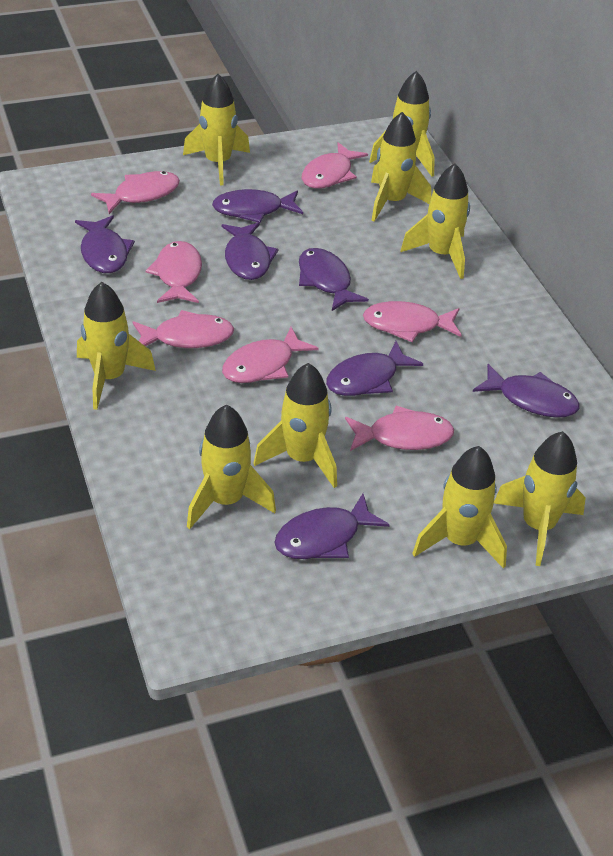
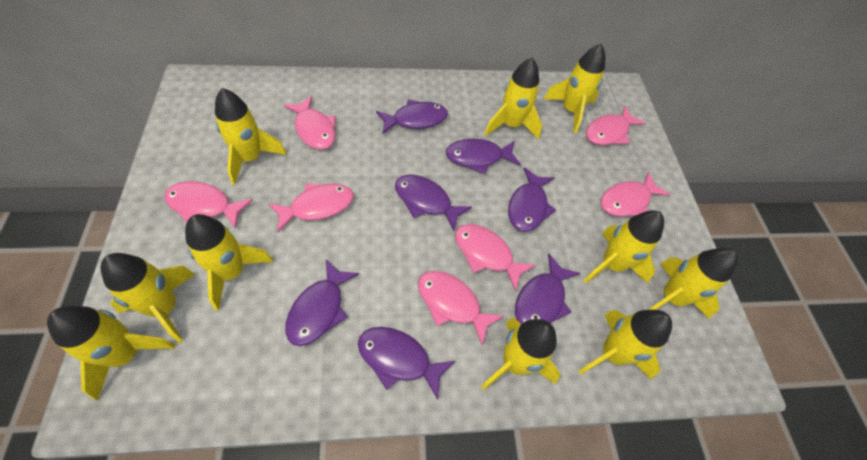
yellow rocket: [77,282,156,410] [183,74,250,185] [187,405,276,529] [254,363,337,488] [369,71,435,177] [371,112,431,222] [400,163,470,279] [412,446,507,569] [494,431,586,566] = 9 -> [47,306,175,401] [101,253,195,344] [185,214,273,311] [215,88,287,185] [481,318,560,390] [485,57,542,140] [544,44,605,133] [578,310,672,379] [584,210,664,283] [649,248,738,319] = 10

